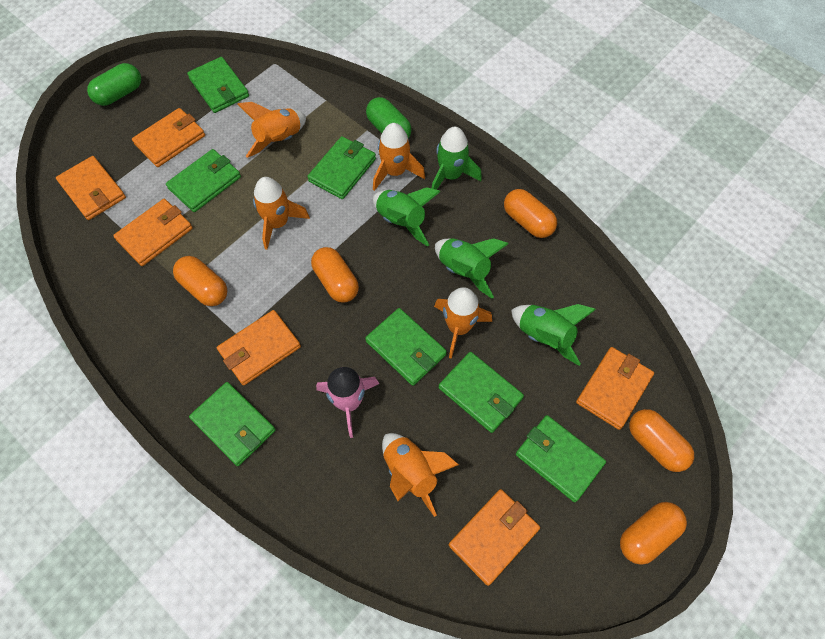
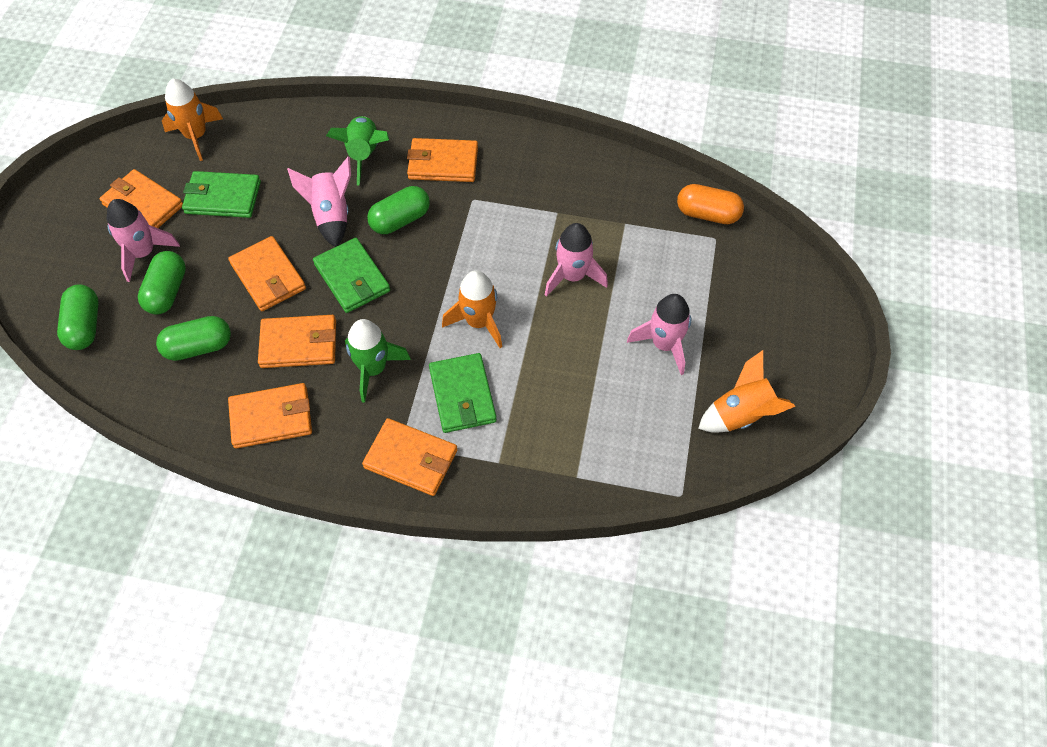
green capsule: [87,63,141,106] [366,97,411,138] = 2 -> [57,285,99,350] [138,251,186,315] [156,316,231,361] [367,186,430,234] = 4
green rocket: [373,187,441,247] [431,127,482,190] [435,238,508,299] [511,304,596,366] = 4 -> [326,116,389,185] [345,319,411,403] = 2
green wallet: [166,149,241,212] [187,57,249,113] [189,382,276,466] [307,136,376,199] [365,308,447,386] [439,352,524,433] [516,415,606,502] = 7 -> [182,171,261,218] [313,238,390,313] [429,353,497,433] = 3
orange capsule: [173,256,227,306] [311,247,359,303] [504,189,557,238] [620,502,687,565] [629,409,694,472] = 5 -> [677,184,744,224] = 1
orange rocket: [237,102,306,158] [253,177,310,250] [373,123,425,191] [382,433,459,517] [434,287,492,359] = 5 -> [162,79,223,161] [442,270,502,348] [698,350,795,433] = 3
pink rocket: [316,367,379,438] = 1 -> [107,199,180,282] [287,157,351,247] [545,223,608,297] [627,294,691,375] = 4

